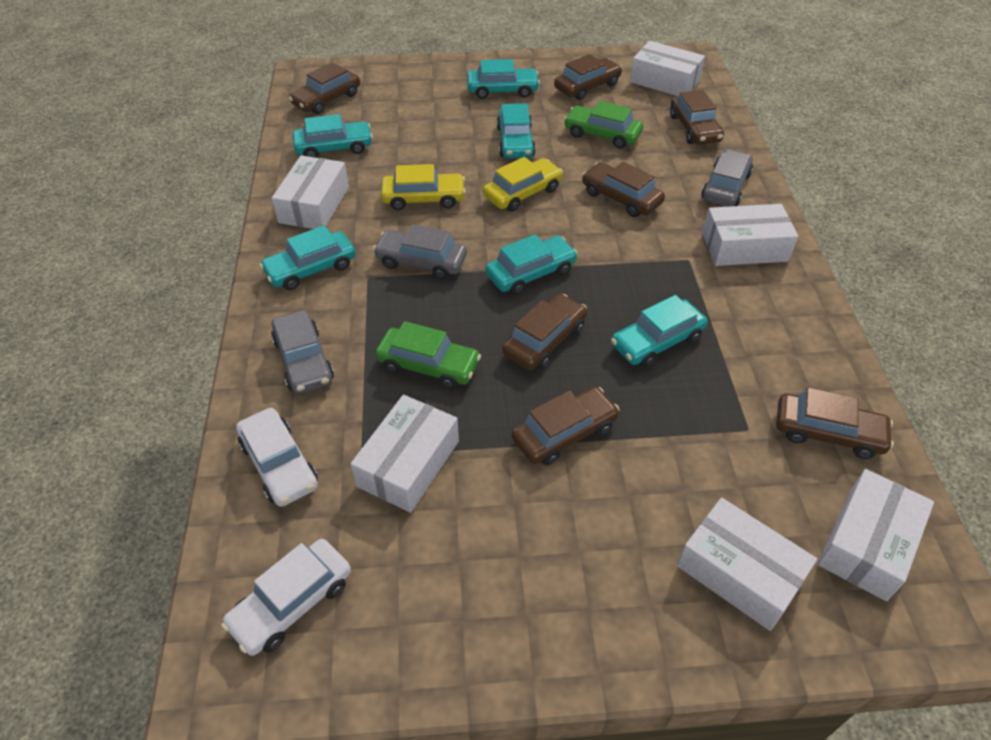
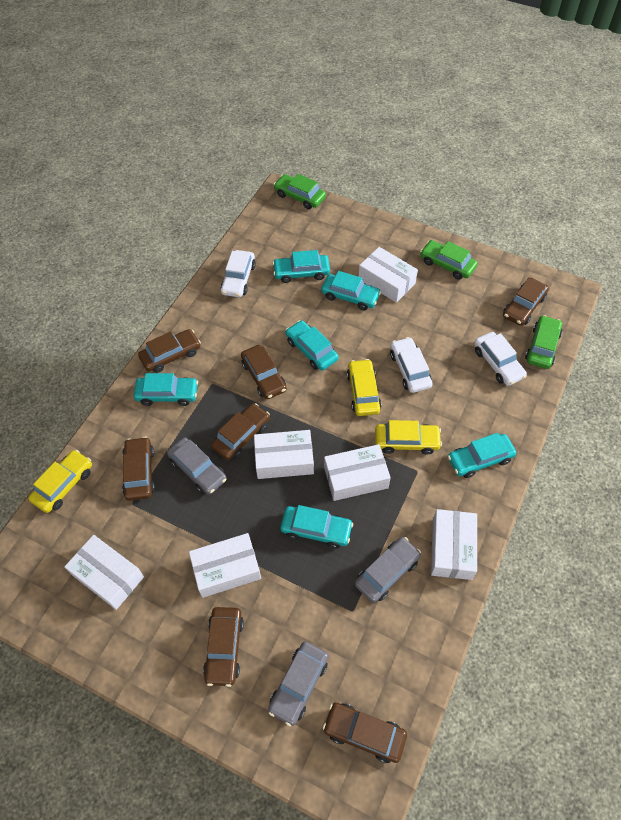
green car: [375,321,481,389] [564,101,643,149] = 2 -> [274,174,326,209] [420,240,478,280] [525,315,562,369] = 3
white car: [221,539,351,656] [236,408,318,507] = 2 -> [221,250,256,297] [390,337,432,393] [474,332,527,386] = 3
yellow car: [381,164,466,210] [483,157,563,212] = 2 -> [28,450,92,513] [347,359,382,416] [375,420,442,454] = 3

